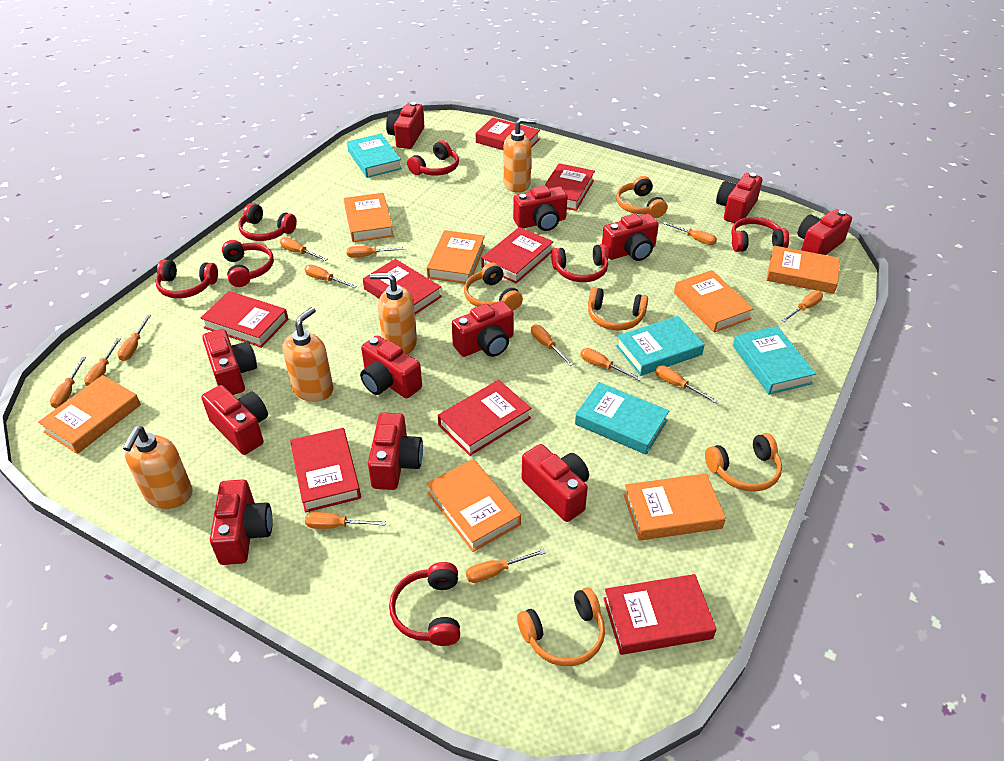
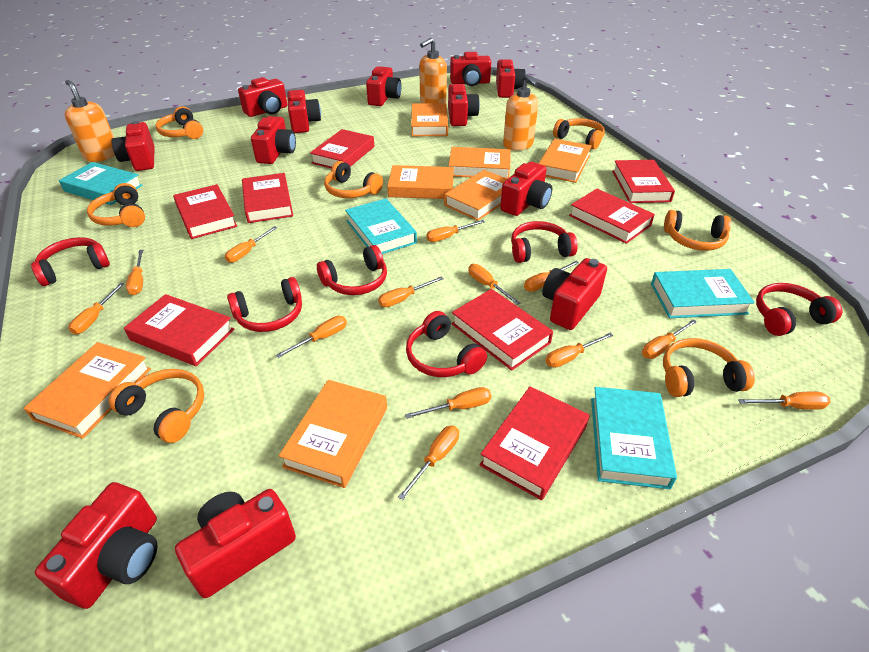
orange headphones: [464,263,523,311] [517,587,605,666] [588,287,648,331] [616,176,667,218] [705,433,782,492] = 5 -> [87,183,145,227] [109,369,204,443] [155,106,203,139] [324,161,383,198] [553,118,605,149] [663,338,755,397] [664,210,731,251] = 7
orange soap dispenser: [123,426,193,509] [283,307,333,402] [370,273,417,354] [503,118,536,193] = 4 -> [65,80,115,162] [419,38,447,103] [503,74,539,150] = 3
red headphones: [156,259,218,298] [222,240,274,287] [238,203,297,241] [389,562,460,646] [407,140,459,176] [551,244,608,282] [731,217,789,252] = 7 -> [31,237,110,286] [227,277,302,332] [317,245,387,295] [406,311,487,377] [511,221,578,263] [756,283,842,336] = 6

